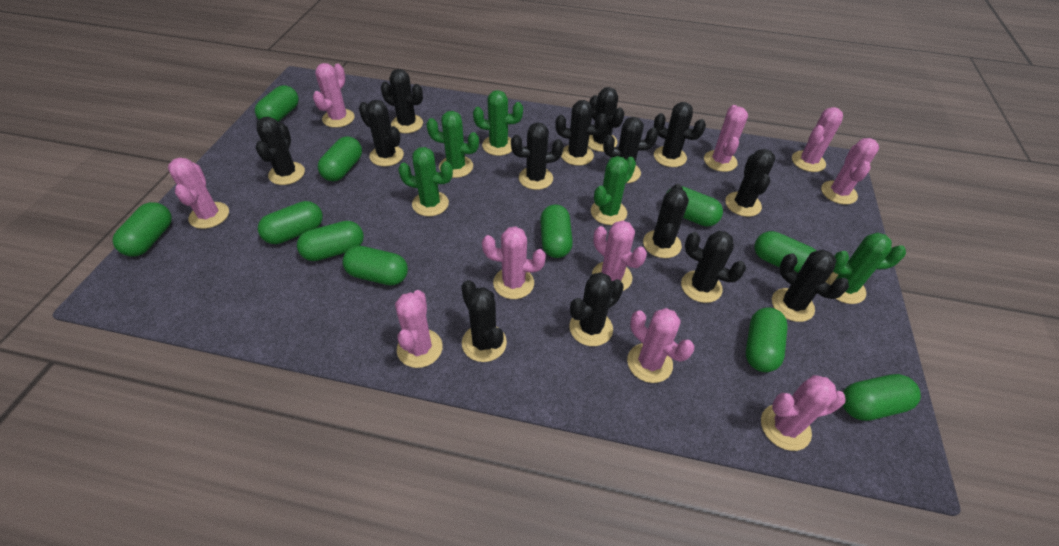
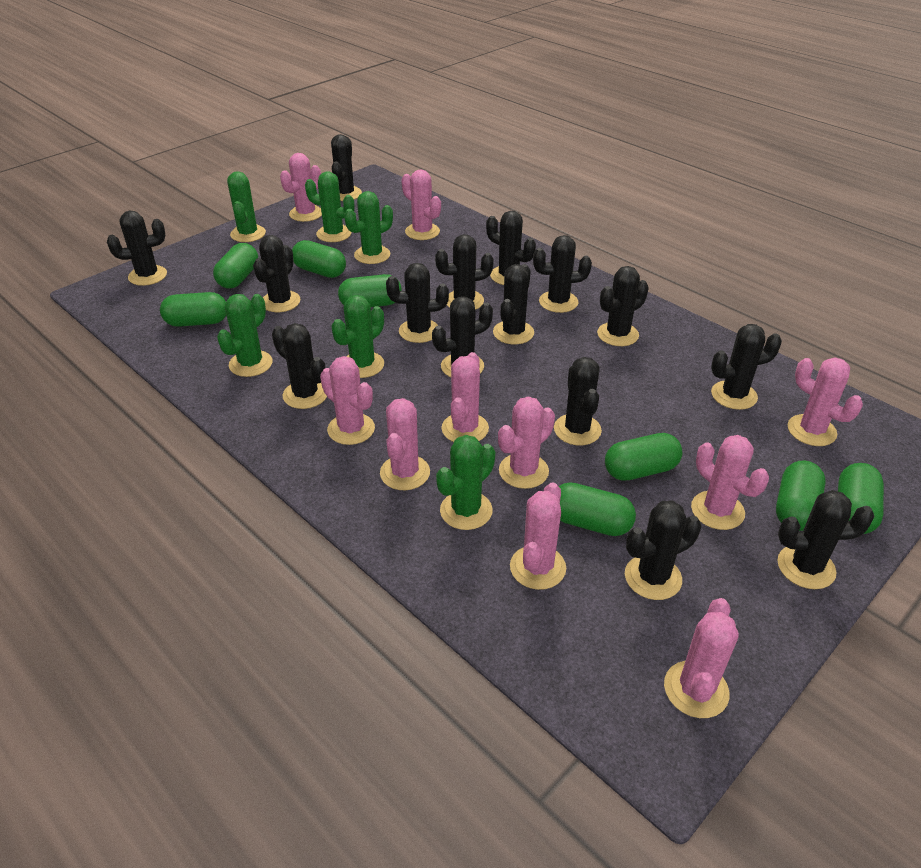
black cactus: [256,117,305,185] [359,100,404,167] [381,69,423,133] [461,280,507,362] [511,122,564,190] [555,100,607,166] [569,272,624,346] [588,87,624,152] [603,117,658,183] [643,184,689,258] [654,102,706,167] [681,231,746,303] [725,149,775,217] [772,250,849,322] = 14 -> [107,211,167,286] [253,235,300,312] [272,323,327,409] [331,134,362,201] [386,263,449,343] [432,296,493,377] [435,234,494,310] [486,211,536,285] [493,264,534,344] [533,235,592,313] [554,357,602,445] [597,266,649,346] [625,501,701,600] [711,324,782,410] [777,490,875,589] = 15
green cactus: [398,147,453,216] [426,111,479,178] [473,90,523,156] [591,156,636,225] [826,233,906,304] = 5 -> [217,294,273,377] [227,171,266,242] [305,172,355,242] [331,295,384,378] [344,191,393,264] [436,435,495,530] = 6
green capsule: [112,202,172,257] [255,85,299,122] [258,201,323,244] [297,221,364,261] [318,136,362,181] [343,246,408,285] [540,204,573,258] [667,186,723,226] [746,307,788,372] [755,231,816,273] [843,374,921,421] = 11 -> [160,292,226,327] [213,243,258,288] [292,240,346,278] [338,274,402,307] [559,482,636,536] [605,433,683,481] [776,460,826,531] [838,463,884,534] = 8

